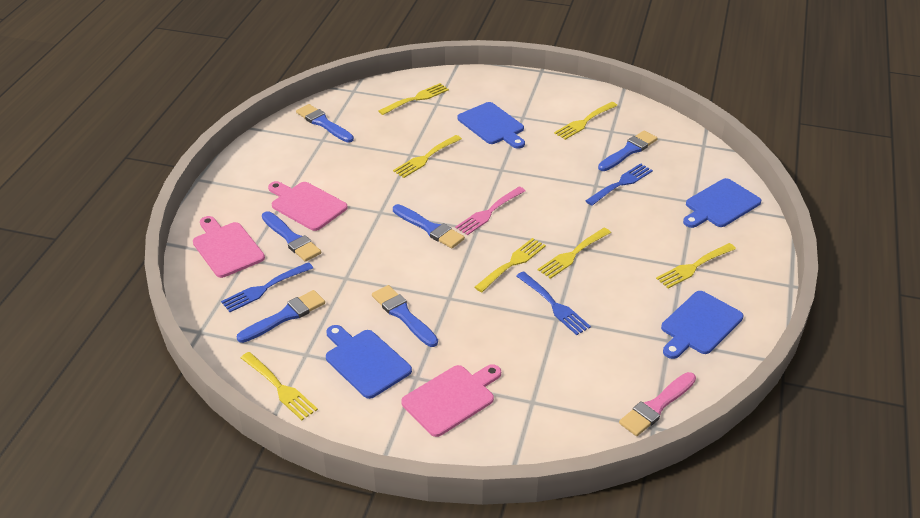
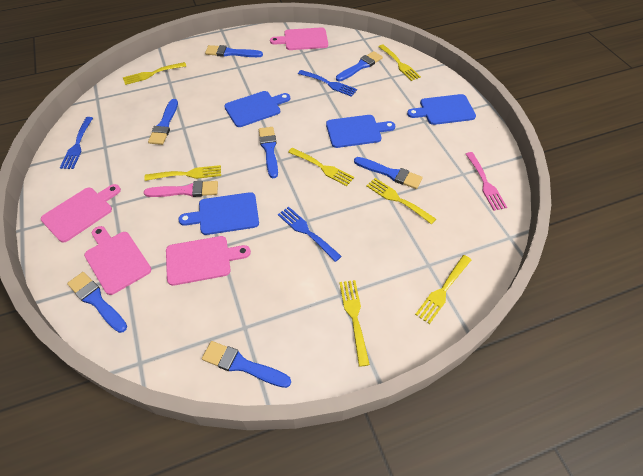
blue brush: [237,290,325,343] [262,211,321,262] [296,104,354,143] [372,285,438,347] [393,204,465,248] [598,131,657,171] = 6 -> [67,272,127,333] [148,99,178,145] [202,341,291,388] [205,45,263,57] [259,127,278,178] [336,51,383,81] [354,157,423,189] = 7
pink cutting board: [193,216,265,278] [268,181,348,231] [401,364,501,437] = 3 -> [41,184,121,243] [84,226,151,295] [166,236,251,286] [270,27,328,50] = 4

